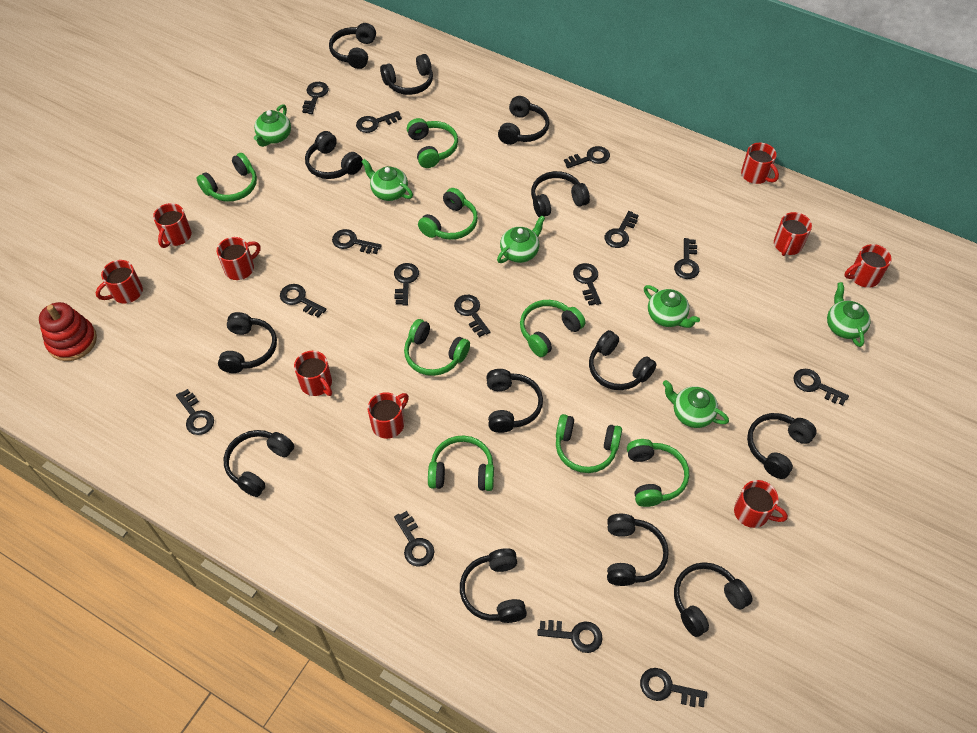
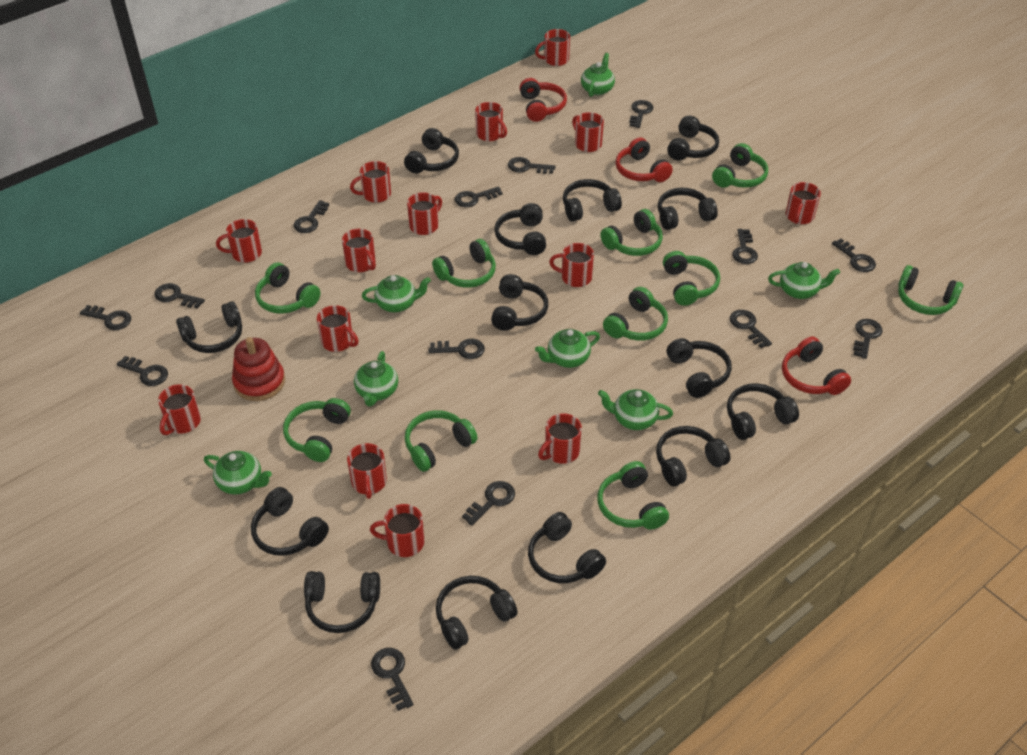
black headphones: [218,312,277,373] [224,430,294,497] [305,131,363,179] [329,23,376,69] [380,54,433,95] [460,548,527,623] [486,369,543,433] [498,96,549,145] [531,171,590,218] [589,330,657,390] [607,514,669,586] [674,562,753,637] [747,413,817,479] = 13 -> [176,301,242,353] [251,487,329,556] [304,571,380,633] [404,128,459,174] [436,576,518,650] [491,274,548,331] [494,203,546,255] [528,512,606,583] [563,179,622,221] [656,426,730,486] [658,188,718,230] [667,116,719,161] [667,338,732,398] [727,384,799,440] = 14
black key: [176,389,214,435] [280,284,326,318] [302,82,329,114] [332,229,381,254] [356,111,402,133] [394,263,419,306] [394,511,434,566] [454,295,490,337] [537,620,603,653] [564,146,610,168] [573,263,601,306] [604,211,639,248] [640,668,707,707] [674,238,699,279] [793,369,849,405] = 15 -> [80,305,131,330] [117,356,168,386] [155,283,205,308] [294,200,329,233] [371,648,413,711] [429,339,485,359] [455,186,503,207] [462,481,515,526] [508,157,555,174] [629,100,653,128] [730,310,772,348] [732,229,758,264] [832,239,876,272] [853,319,883,359] = 14
green headphones: [197,153,257,202] [404,319,470,376] [407,118,458,168] [418,188,478,240] [428,435,494,491] [520,300,585,357] [556,414,622,473] [627,439,689,507] = 8 -> [255,262,321,314] [283,398,351,462] [405,410,478,472] [432,239,496,288] [597,461,669,530] [600,209,663,256] [603,287,668,341] [663,251,720,306] [712,143,768,188] [898,265,963,315] = 10
green teapot: [254,104,291,147] [361,158,413,201] [497,215,545,263] [644,285,700,328] [663,380,729,428] [827,282,871,347] = 6 -> [204,451,272,495] [354,351,398,407] [362,275,431,312] [535,329,600,368] [581,53,615,97] [598,389,673,430] [768,262,840,299] = 7
red headphones: none = 0 -> [519,78,567,122] [616,137,673,182] [782,337,851,395] = 3
red mug: [96,260,143,304] [153,203,192,248] [217,237,261,280] [294,351,332,396] [368,392,409,439] [734,480,788,528] [741,143,779,184] [774,212,812,256] [844,244,892,288] = 9 -> [158,384,201,435] [216,219,262,263] [317,305,359,352] [342,229,376,272] [347,443,387,499] [350,161,391,203] [370,504,424,557] [407,192,442,235] [475,102,507,141] [535,29,570,66] [538,413,582,464] [549,243,594,287] [572,112,604,152] [786,182,821,224] = 14

